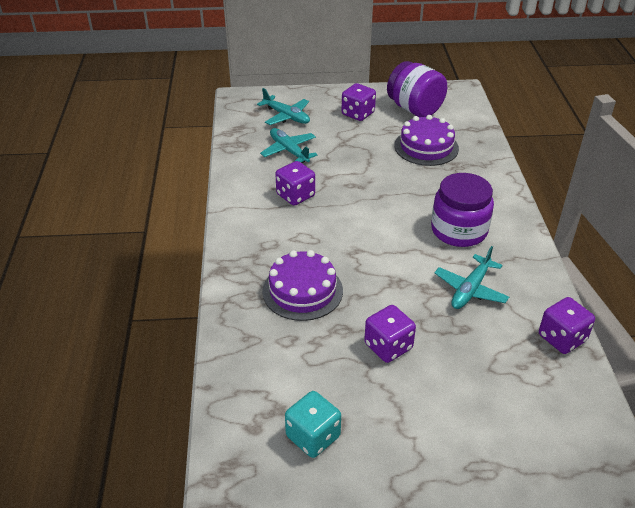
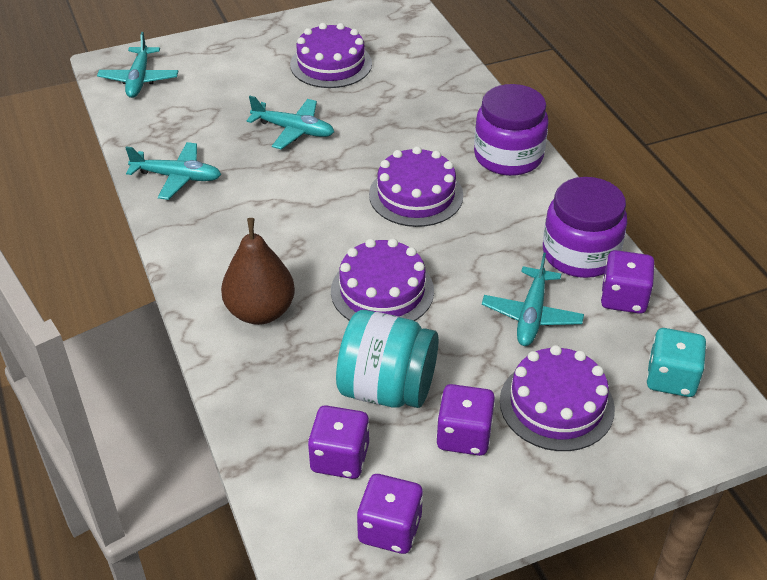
brown pear: none = 0 -> [221,218,295,325] = 1
purple cake: [262,250,343,321] [394,115,459,166] = 2 -> [290,23,372,88] [331,238,434,321] [369,146,463,227] [500,345,615,451] = 4
turquoise jar: none = 0 -> [336,310,439,408] = 1
turquoise plane: [257,88,310,125] [260,128,317,163] [435,246,509,309] = 3 -> [97,32,178,98] [125,142,221,200] [247,96,334,150] [482,253,584,346] = 4

